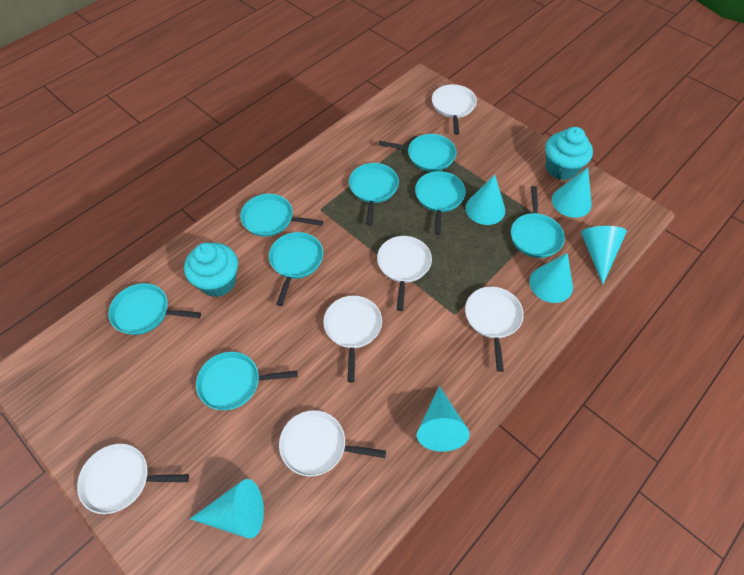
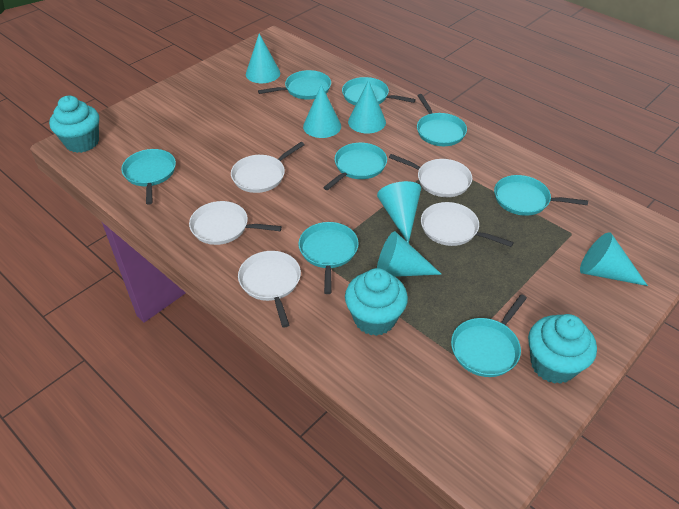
turquoise cupcake: [184,243,238,297] [545,127,593,180] = 2 -> [49,96,99,153] [345,268,408,336] [528,314,597,384] = 3
white pan: [77,444,189,514] [279,410,386,477] [324,296,382,382] [377,236,432,311] [432,84,477,135] [465,287,524,372] = 6 -> [189,201,282,245] [231,142,305,193] [238,251,301,328] [389,154,472,197] [421,202,514,247] = 5

